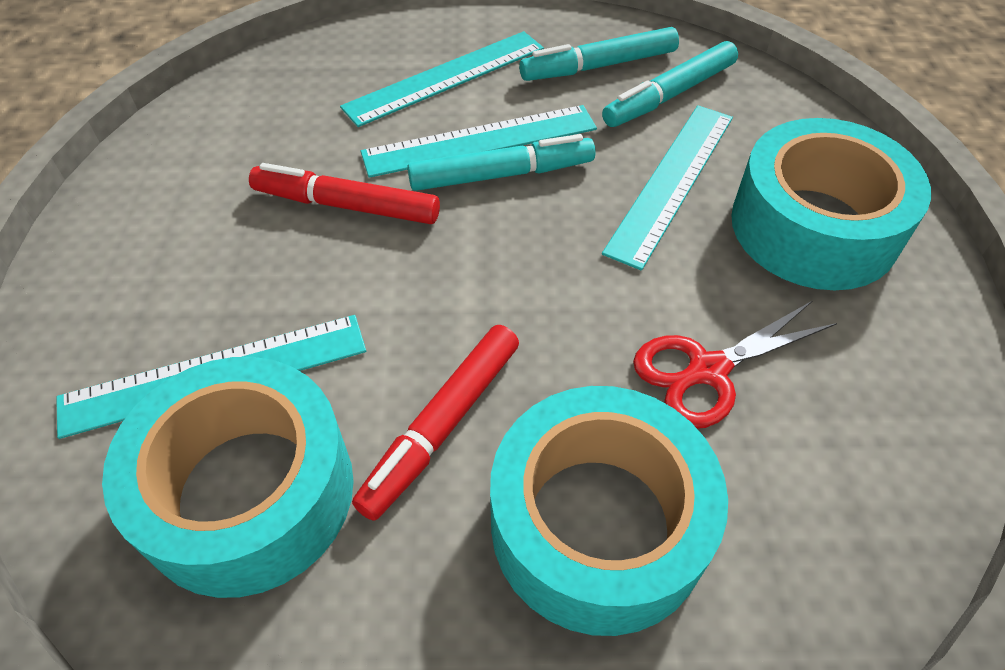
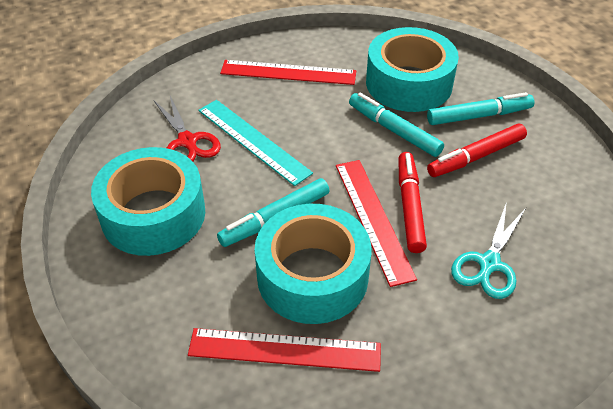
red ruler: none = 0 -> [188,328,381,372] [220,60,356,85] [336,160,417,287] = 3
turquoise ruler: [56,315,366,439] [340,31,544,127] [361,105,597,178] [602,105,733,270] = 4 -> [198,100,313,186] = 1
turquoise scissors: none = 0 -> [451,202,526,299] = 1

